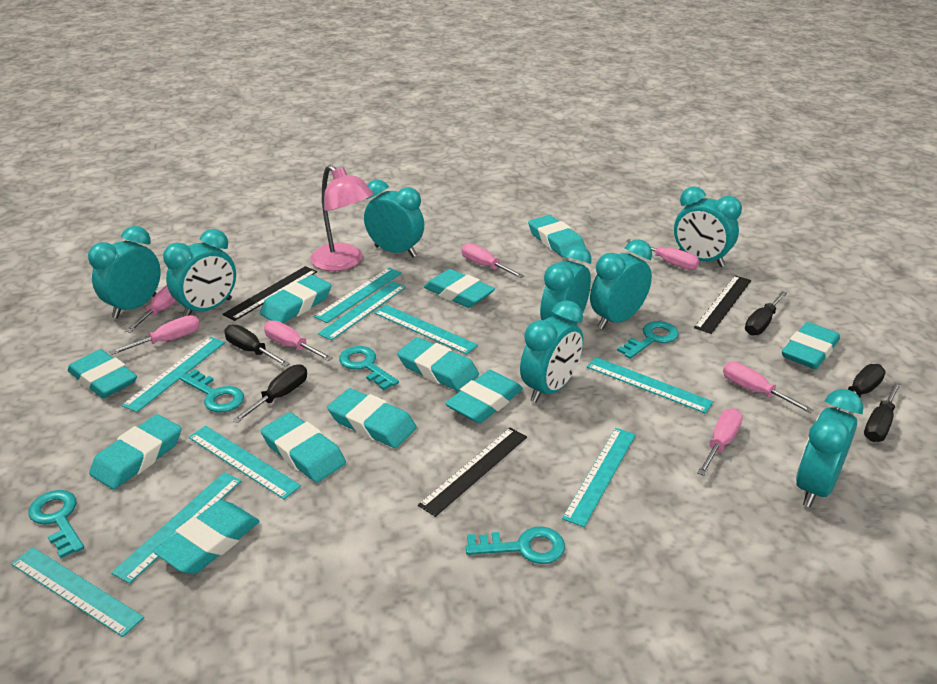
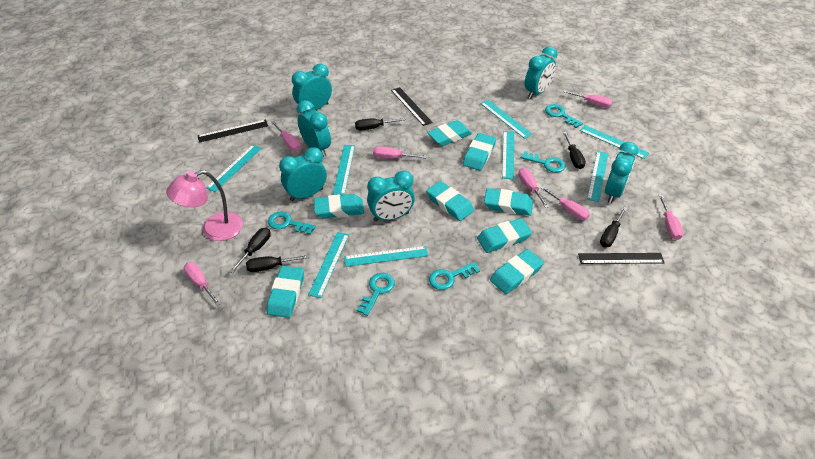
turquoise clock: [88,226,161,318] [163,229,236,317] [364,180,424,257] [520,300,583,403] [540,245,592,324] [590,239,652,329] [674,186,742,267] [796,389,864,507] = 8 -> [279,147,327,201] [292,64,332,113] [297,100,331,157] [367,171,415,222] [524,46,557,99] [605,142,638,203] = 6
turquoise eraser: [68,349,137,399] [89,414,182,490] [153,500,260,574] [260,275,332,323] [261,412,346,483] [327,388,417,448] [397,337,479,391] [424,269,495,308] [445,370,523,423] [528,215,586,258] [782,322,840,369] = 11 -> [267,266,304,318] [314,194,364,218] [426,181,474,221] [427,120,472,146] [463,133,496,171] [477,218,532,253] [484,188,533,216] [490,249,544,294] = 8
turquoise ruler: [11,547,144,637] [111,472,242,584] [122,337,225,412] [189,426,301,499] [314,268,402,323] [318,281,406,341] [374,305,478,355] [562,428,636,527] [587,357,713,413] = 9 -> [206,145,262,192] [308,232,349,298] [333,145,355,195] [344,246,428,267] [480,100,533,139] [502,131,514,179] [580,125,649,159] [587,151,608,202] = 8

